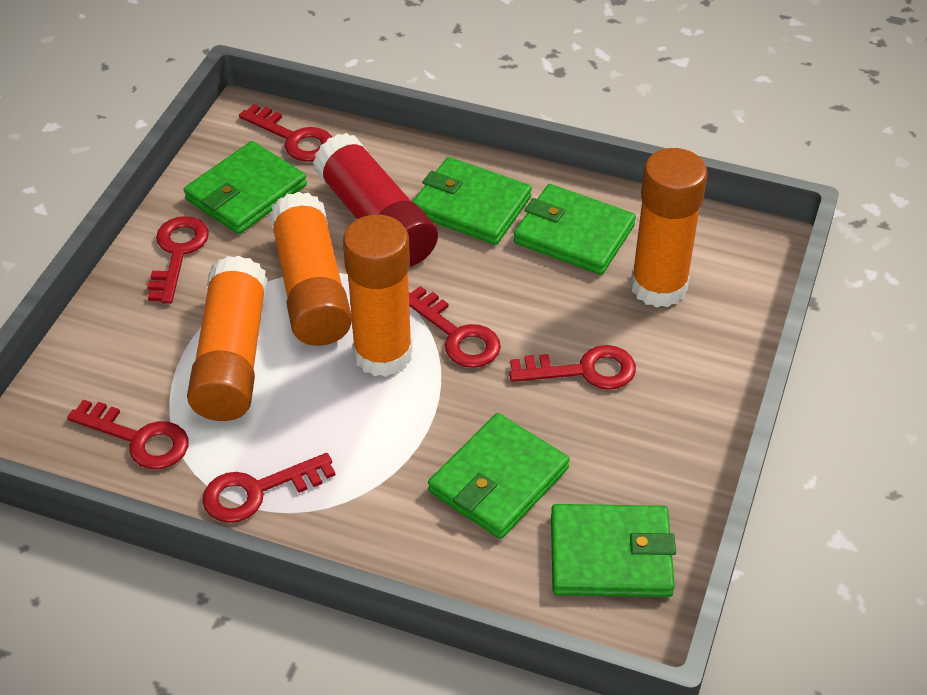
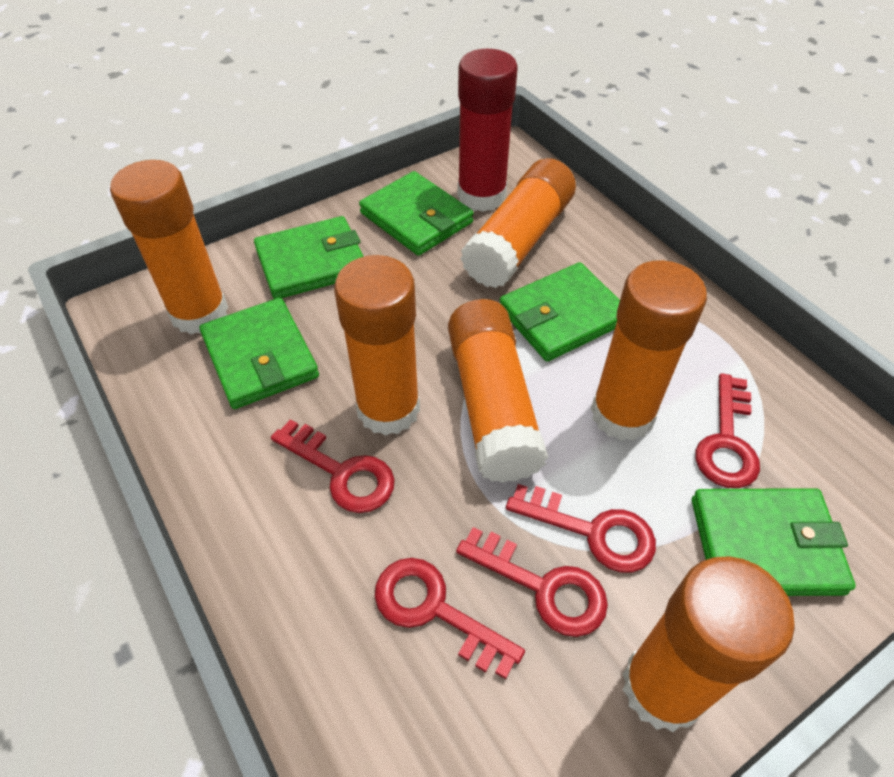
orange glue stick: [187,256,267,421] [269,192,352,346] [343,215,413,377] [631,148,708,307] = 4 -> [110,160,228,334] [334,255,420,436] [448,299,548,483] [460,158,576,288] [591,260,707,441] [622,556,795,732] = 6
red key: [67,399,189,469] [148,216,209,304] [202,453,335,523] [239,104,332,162] [409,286,501,368] [509,345,636,390] = 6 -> [271,419,395,513] [375,558,525,679] [456,527,608,637] [506,484,656,572] [695,373,760,488] = 5

